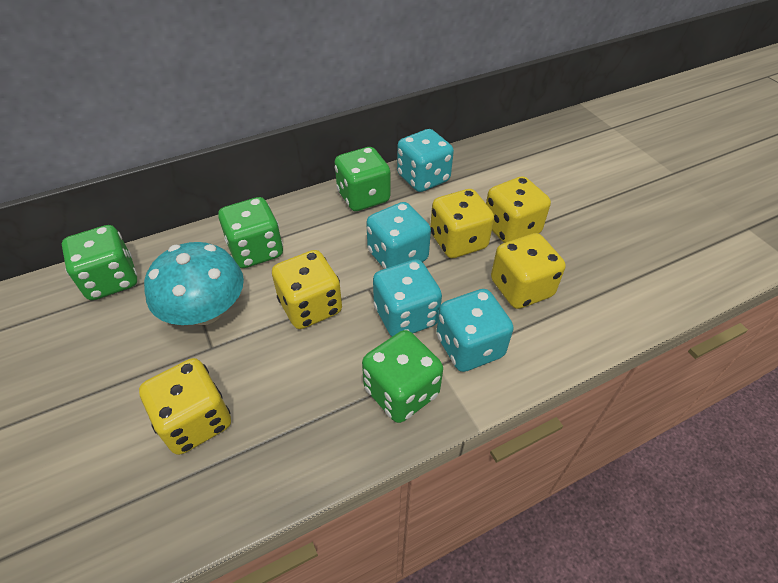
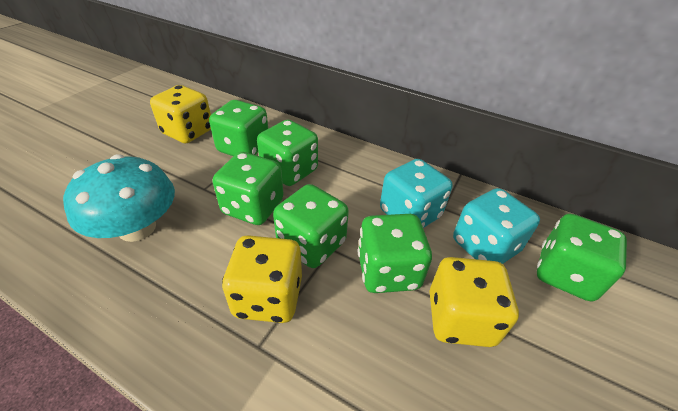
green dice: [62,225,137,300] [218,197,283,268] [335,147,390,211] [362,330,443,423] = 4 -> [209,100,268,156] [213,152,284,225] [257,120,318,186] [273,184,349,268] [358,214,432,293] [537,214,627,302] = 6
turquoise dice: [366,202,431,269] [373,259,442,336] [397,129,454,192] [436,289,514,372] = 4 -> [380,159,453,228] [453,188,540,264] = 2
yellow dice: [139,358,231,455] [272,250,342,329] [430,189,494,258] [486,176,551,243] [491,233,565,309] = 5 -> [150,85,211,143] [222,235,302,323] [429,257,519,347] = 3

